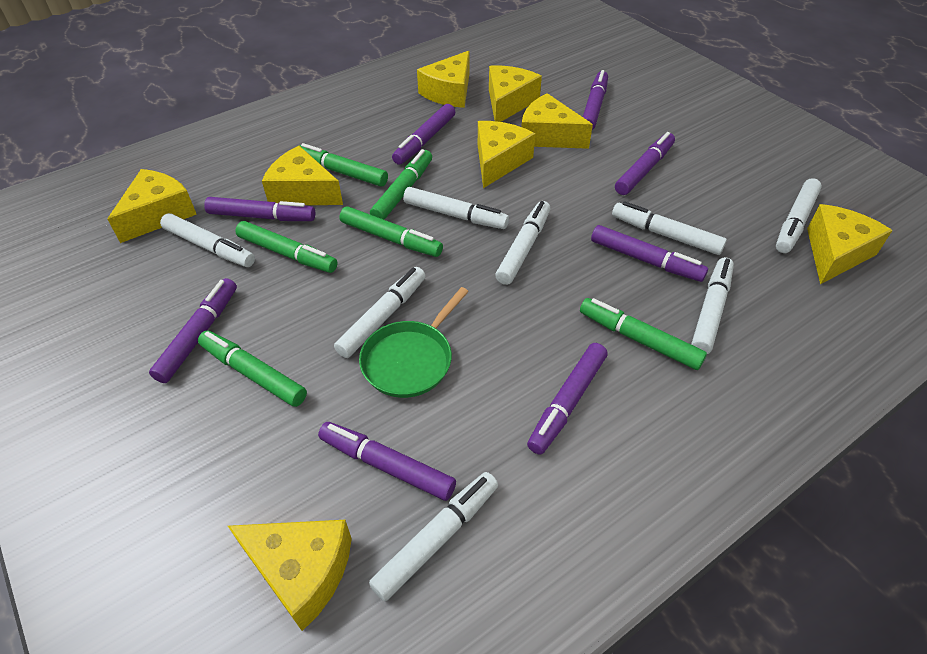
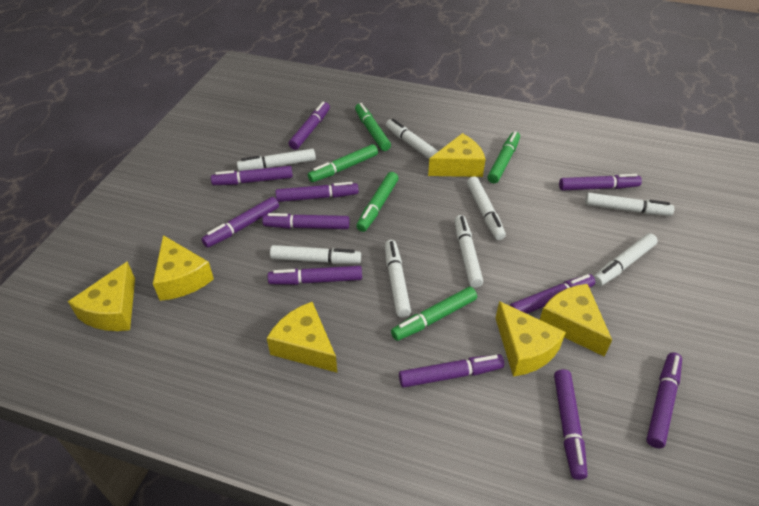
green marker: [198,331,307,407] [236,221,338,273] [299,143,388,187] [340,206,443,257] [370,149,432,220] [580,298,707,370] = 6 -> [308,144,378,182] [355,103,391,151] [356,172,399,232] [391,287,477,341] [487,131,520,183] = 5
green pan: [359,287,469,398] = 1 -> none = 0
purple marker: [149,278,237,383] [204,197,315,221] [318,422,456,501] [392,104,455,165] [527,343,608,455] [583,70,608,130] [591,225,708,282] [615,132,675,195] = 8 -> [202,197,279,248] [211,166,293,185] [262,213,349,229] [268,266,362,285] [275,182,359,202] [289,102,330,150] [399,355,504,388] [510,274,595,314] [554,369,588,480] [559,174,642,191] [646,352,682,448] = 11
yellow cheese: [107,169,197,243] [228,520,352,631] [262,146,343,205] [417,51,469,108] [478,121,535,188] [489,65,542,122] [521,93,593,149] [807,204,893,284] = 8 -> [68,261,135,331] [153,235,214,301] [267,302,337,372] [428,133,486,177] [496,301,566,377] [540,284,612,356] = 6

